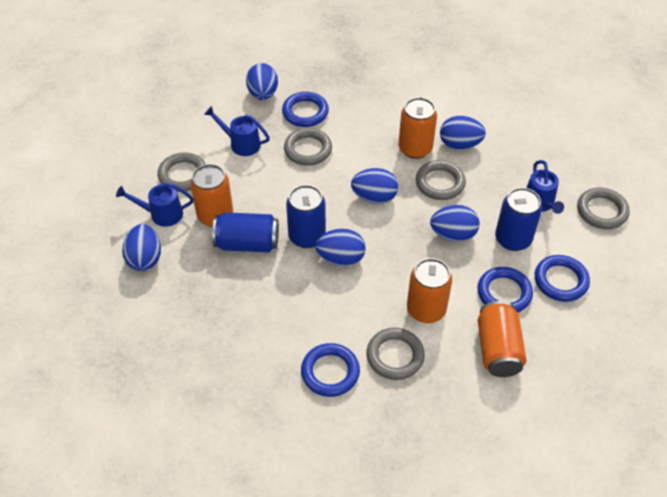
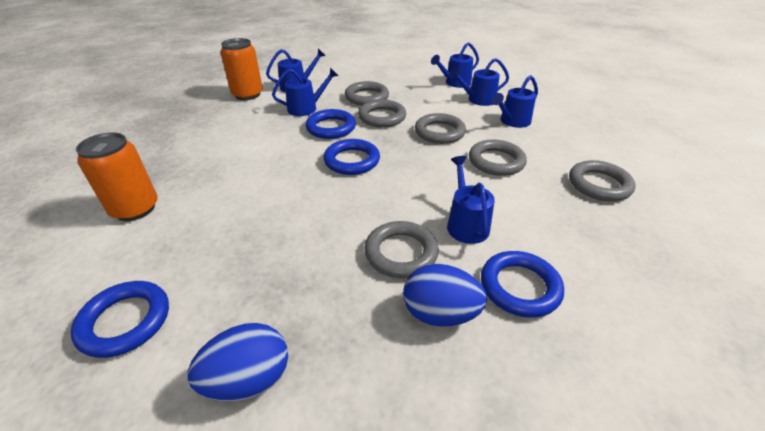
blue can: [212,212,279,253] [286,185,326,248] [495,188,542,251] = 3 -> none = 0
blue egg: [122,224,161,271] [246,63,278,100] [315,229,366,266] [351,168,398,204] [430,205,480,242] [440,116,486,150] = 6 -> [188,323,288,401] [403,264,487,327] = 2
blue watering can: [116,183,193,227] [204,106,270,156] [526,160,564,214] = 3 -> [266,48,326,93] [272,68,338,116] [431,42,479,88] [447,156,495,244] [449,58,509,106] [492,75,538,128] = 6
grey ring: [158,152,206,192] [284,128,332,166] [367,328,425,380] [416,160,466,200] [577,188,630,229] = 5 -> [345,81,389,106] [358,99,406,127] [364,221,439,278] [415,113,466,144] [469,139,527,176] [569,160,635,202] = 6
orange can: [190,164,233,227] [398,97,437,159] [407,258,452,323] [478,301,527,377] = 4 -> [76,132,158,221] [220,38,263,100] = 2

